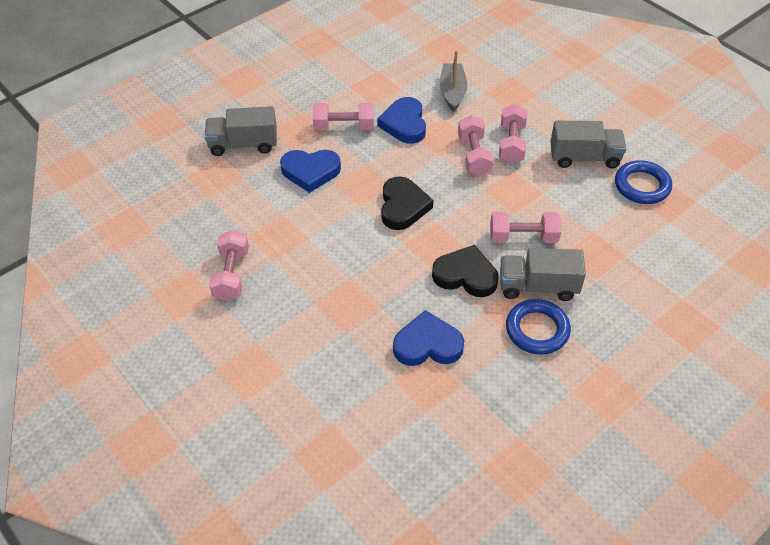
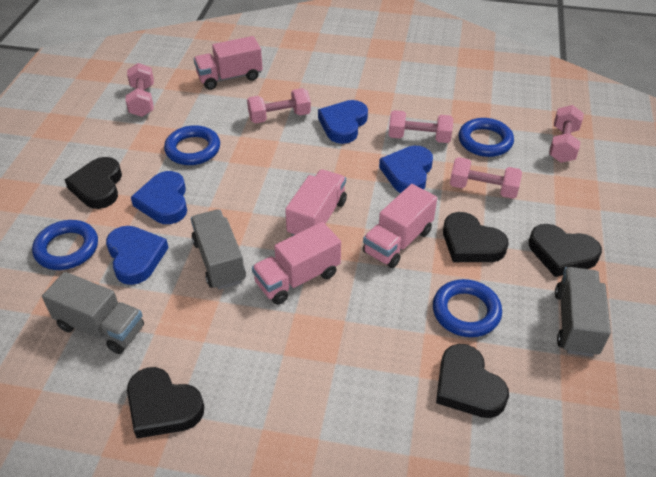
black heart: [381,176,433,230] [432,245,498,297] = 2 -> [65,157,122,209] [127,367,204,438] [436,344,509,418] [443,212,508,262] [529,224,602,277] = 5
blue heart: [280,150,341,193] [377,97,426,144] [393,310,464,366] = 3 -> [106,226,169,285] [131,171,187,224] [318,100,368,144] [379,146,433,193] = 4
blue ring: [506,299,571,355] [615,160,672,204] = 2 -> [32,220,98,270] [164,125,220,165] [433,279,502,337] [459,118,514,157] = 4
grey boat: [440,50,468,112] = 1 -> none = 0
pink truck: none = 0 -> [194,36,263,90] [252,222,341,305] [285,169,347,236] [363,184,437,268] = 4

